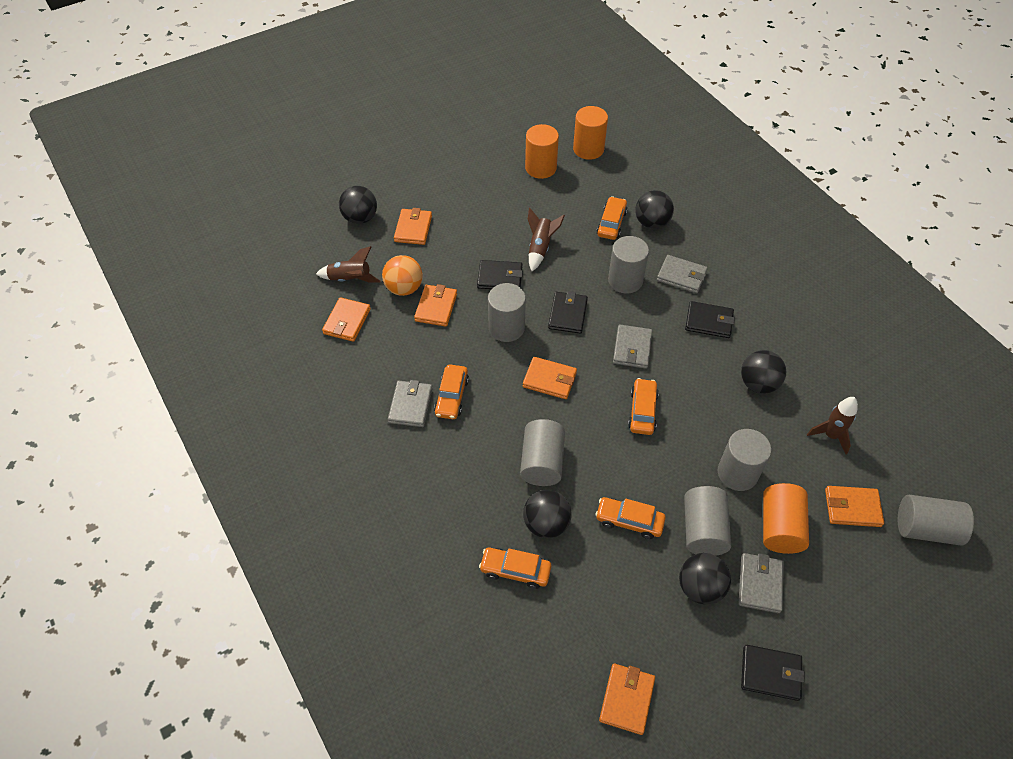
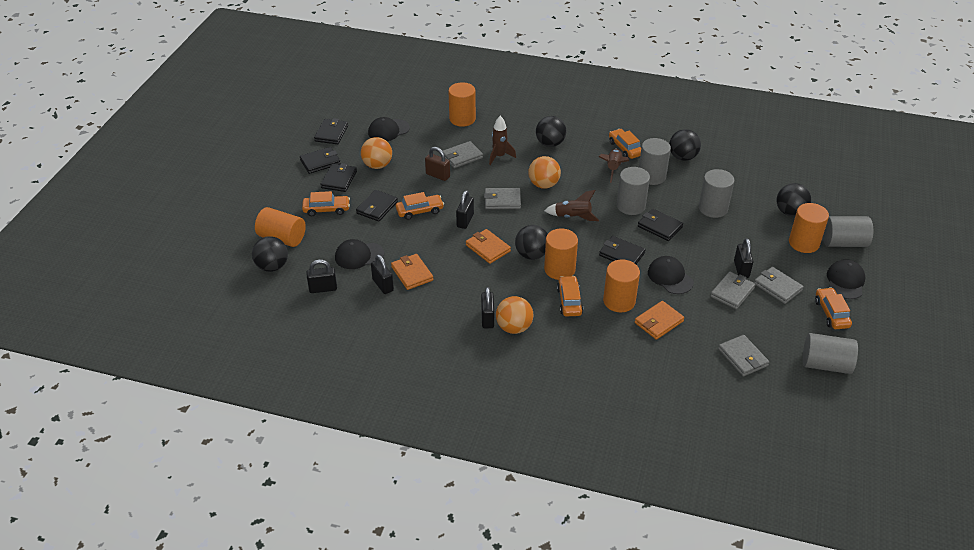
black cap: none = 0 -> [335,239,384,269] [368,117,410,141] [648,256,694,294] [827,259,866,299] = 4
black padlock: none = 0 -> [306,259,337,293] [371,254,394,294] [456,190,474,229] [481,287,494,328] [734,238,754,278] = 5
black wallet: [477,260,523,289] [548,291,588,334] [685,301,735,338] [741,645,804,701] = 4 -> [300,147,341,174] [314,118,348,144] [321,163,357,192] [356,190,398,222] [599,236,646,264] [638,209,683,241] = 6
brown padlock: none = 0 -> [425,147,450,181] = 1
grey cylinder: [488,283,526,342] [520,419,565,486] [608,236,649,294] [684,486,731,556] [718,429,771,491] [898,495,974,546] = 6 -> [616,167,650,215] [639,138,671,185] [699,169,735,218] [803,333,858,374] [823,216,873,247] = 5
grey wallet: [388,380,433,427] [613,325,652,369] [657,255,708,293] [739,553,784,613] = 4 -> [443,141,483,168] [484,188,521,209] [710,272,756,309] [718,335,769,376] [754,267,804,304] = 5
orange ball: [382,255,423,296] = 1 -> [361,137,392,169] [496,296,533,334] [528,156,561,189] = 3
orange cylinder: [525,124,559,179] [573,106,608,160] [763,483,809,554] = 3 -> [255,207,306,247] [449,82,476,127] [544,229,578,280] [603,259,640,312] [789,203,829,253] = 5
orange wallet: [322,297,371,342] [394,208,432,245] [414,284,457,326] [523,357,577,399] [599,663,655,735] [825,486,884,527] = 6 -> [391,254,433,290] [466,229,511,264] [635,301,684,340] = 3

